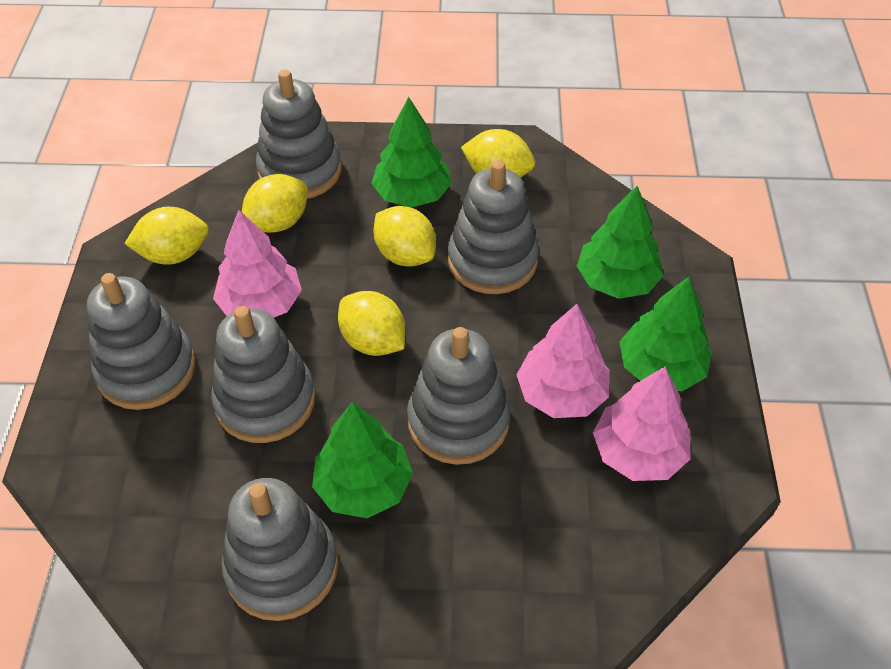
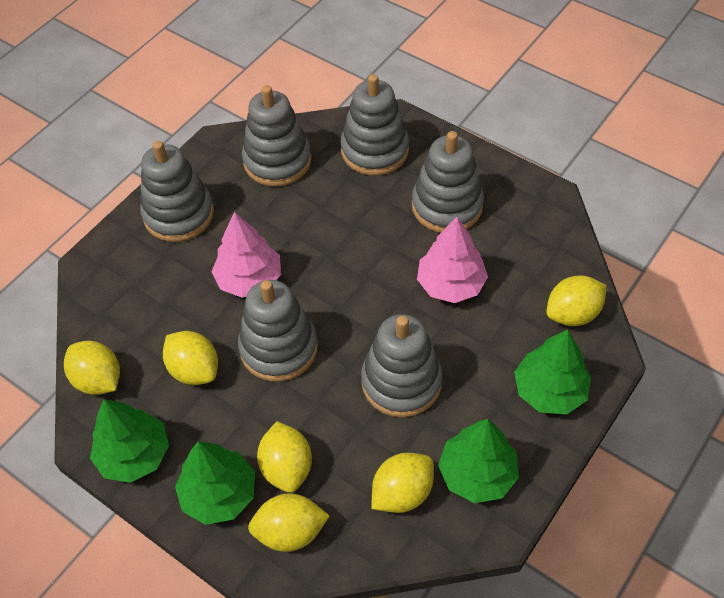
pink tree: [213,210,302,318] [516,304,610,418] [593,367,690,481] = 3 -> [211,212,281,298] [417,217,488,303] = 2
yellow lemon: [125,207,209,265] [242,174,308,233] [338,291,405,356] [373,206,436,267] [461,129,535,178] = 5 -> [64,341,120,395] [163,331,218,385] [248,493,330,552] [257,421,312,493] [372,453,434,513] [546,275,607,326] = 6

